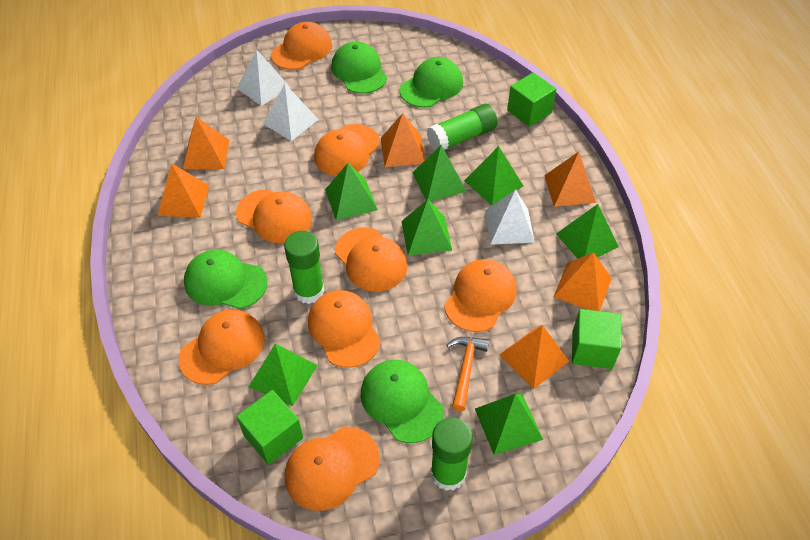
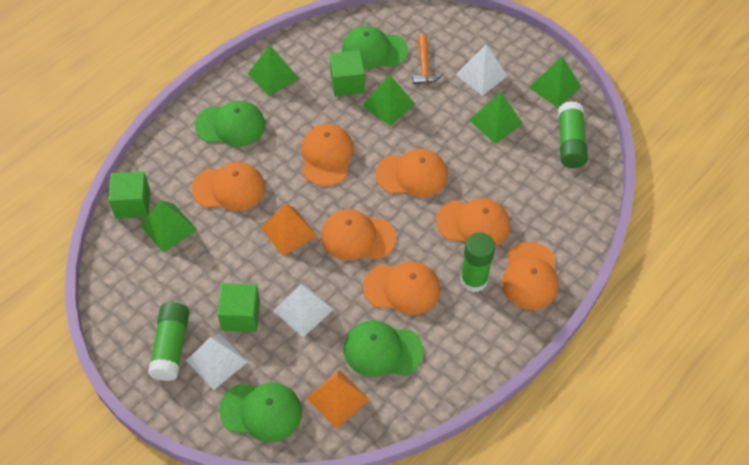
green pyramid: [249,343,318,406] [325,163,378,220] [402,199,452,256] [413,145,467,201] [464,146,523,205] [475,394,543,455] [556,204,619,259] = 7 -> [141,200,197,253] [248,45,300,96] [362,75,415,126] [469,92,523,144] [529,56,581,108] = 5
orange cap: [179,309,265,385] [236,189,312,243] [271,22,332,70] [285,427,380,511] [308,290,381,368] [314,124,380,176] [335,227,407,292] [444,259,517,332] = 8 -> [192,162,265,211] [301,124,354,186] [321,209,396,260] [363,261,440,315] [376,149,448,197] [436,198,510,247] [502,242,559,310] = 7
orange pyramid: [157,163,209,218] [183,117,229,169] [381,113,425,167] [499,325,569,389] [544,152,596,207] [553,252,612,311] = 6 -> [261,204,317,256] [306,370,370,429] = 2

